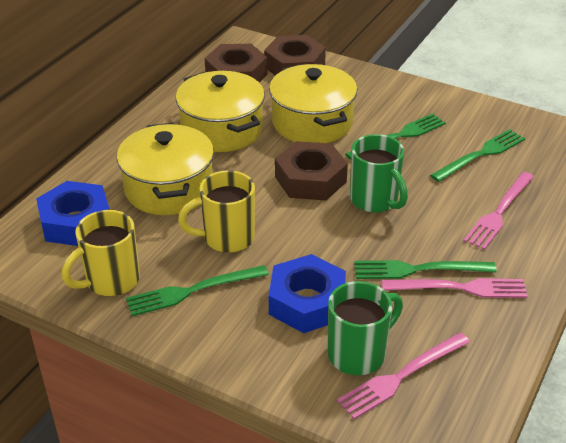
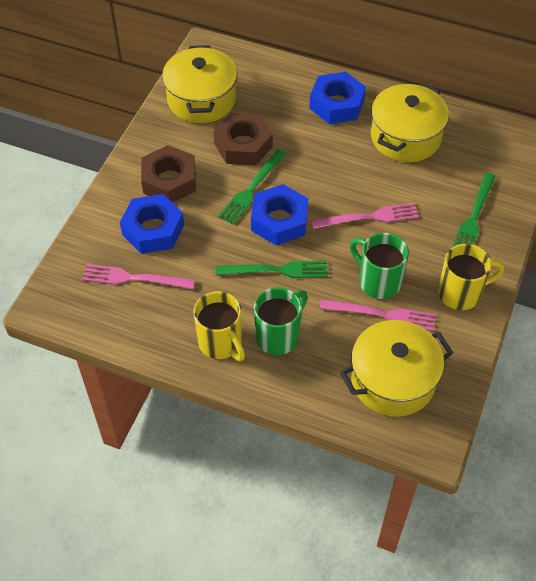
blue nut: [36,181,110,246] [269,254,346,333] = 2 -> [120,194,184,254] [251,184,308,246] [309,72,366,124] = 3
brown nut: [205,44,267,82] [264,35,326,76] [275,141,348,201] = 3 -> [141,145,196,203] [213,113,273,165] = 2
green fork: [126,265,269,316] [345,113,446,160] [354,260,497,279] [430,129,525,182] = 4 -> [216,261,328,278] [218,149,287,225] [452,173,496,247] = 3

